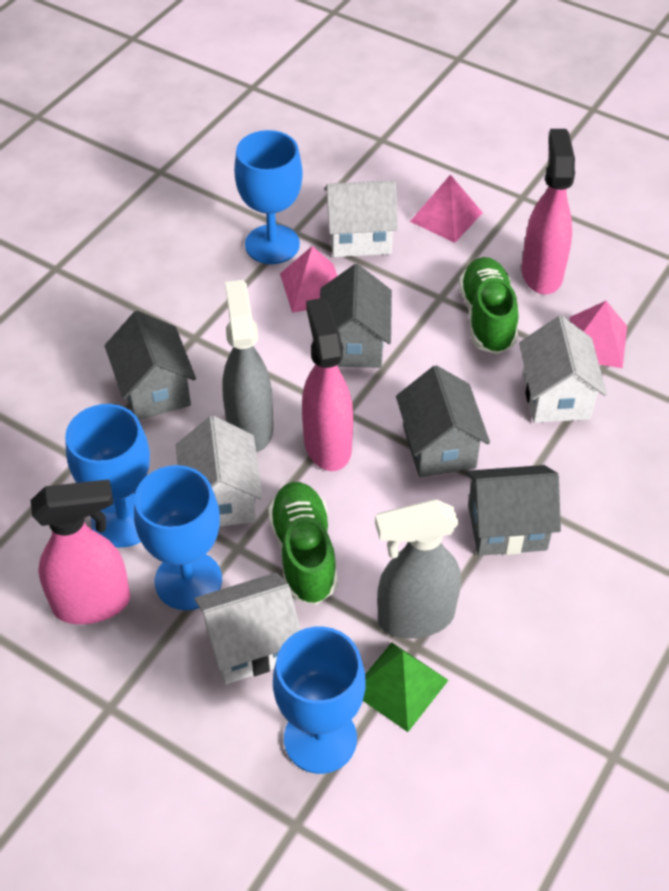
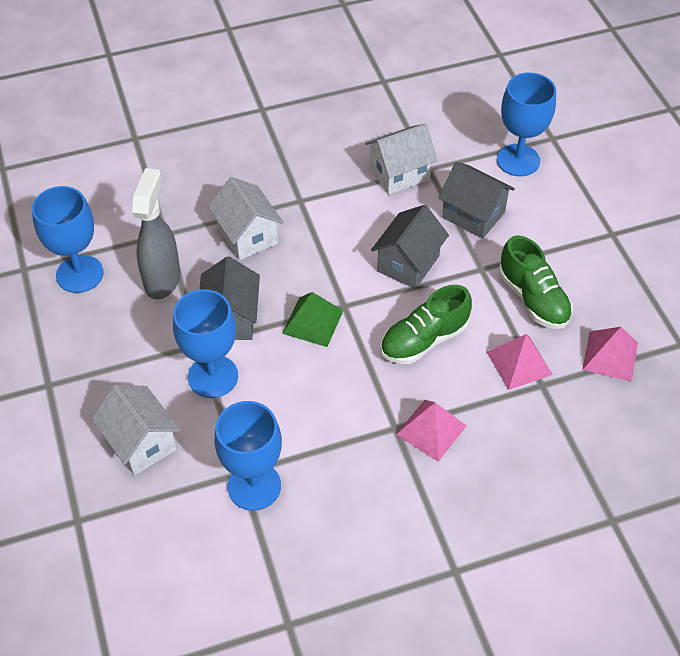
grey house: [105,311,196,420] [320,264,392,368] [396,365,490,477] [466,465,561,556] = 4 -> [199,256,260,340] [371,205,449,289] [438,162,515,239] = 3
grey spray bottle: [222,280,273,452] [375,499,461,639] = 2 -> [132,168,181,299] = 1
pink spray bottle: [31,479,130,624] [302,298,353,471] [522,129,575,295] = 3 -> none = 0
white house: [176,416,263,527] [195,573,301,684] [324,180,398,257] [519,316,607,423] = 4 -> [92,385,180,476] [208,177,284,260] [365,123,438,195] = 3

